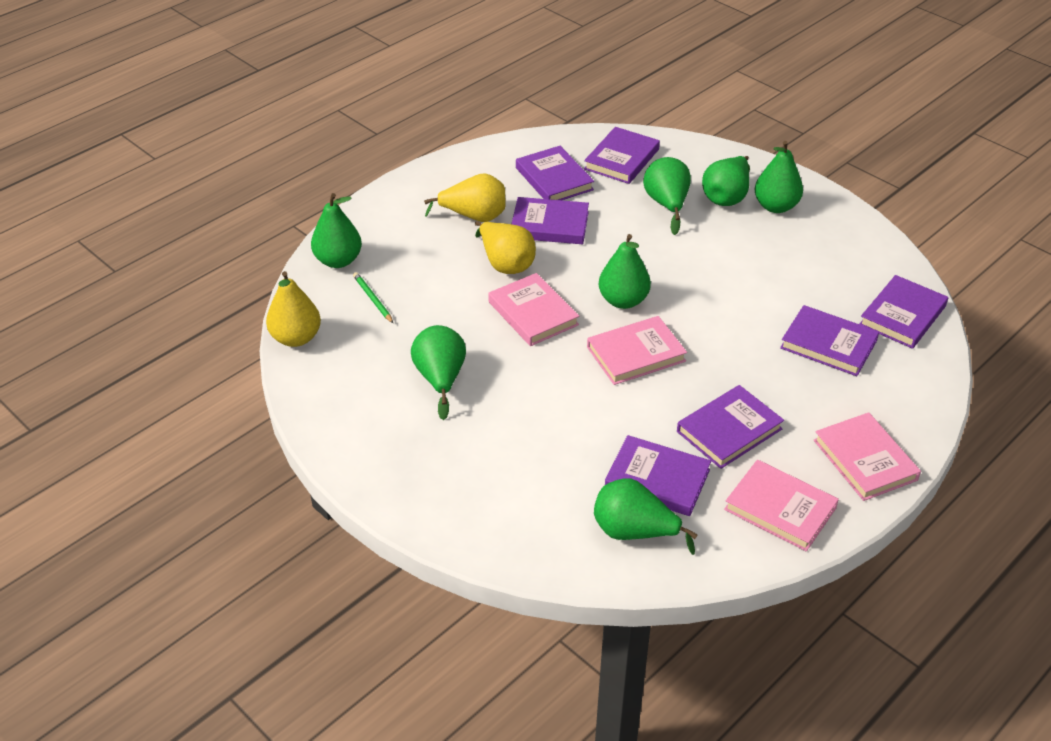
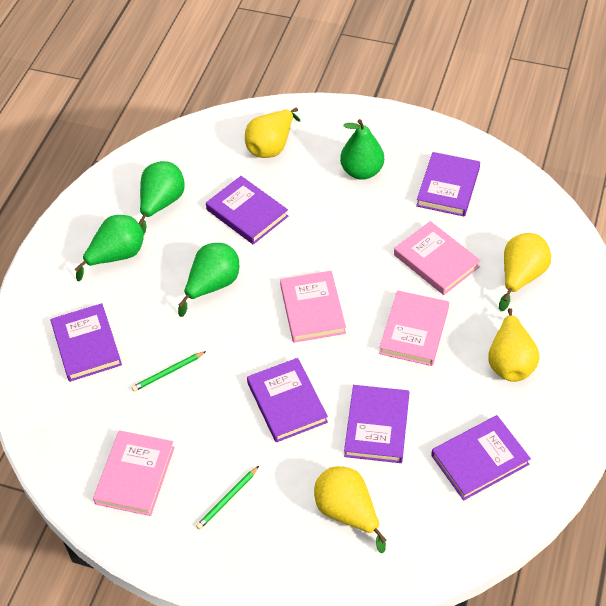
green pear: [311,193,362,268] [411,325,466,420] [594,478,698,555] [599,234,651,309] [643,157,691,235] [702,156,750,206] [755,141,803,213] = 7 -> [75,215,144,281] [139,161,185,234] [178,243,239,317] [340,119,384,180] = 4
green pencil: [353,272,393,323] = 1 -> [132,351,206,391] [196,466,259,530] = 2
purple book: [512,197,589,244] [516,146,594,200] [584,127,660,184] [605,435,711,516] [677,385,784,469] [780,305,879,376] [859,275,948,349] = 7 -> [51,303,122,382] [206,176,288,245] [247,358,328,442] [344,385,409,463] [416,152,480,217] [431,415,531,500] = 6
yellow pear: [266,271,321,347] [424,173,506,222] [475,221,536,274] = 3 -> [245,108,300,158] [314,466,386,553] [488,308,540,382] [499,233,551,311] = 4

